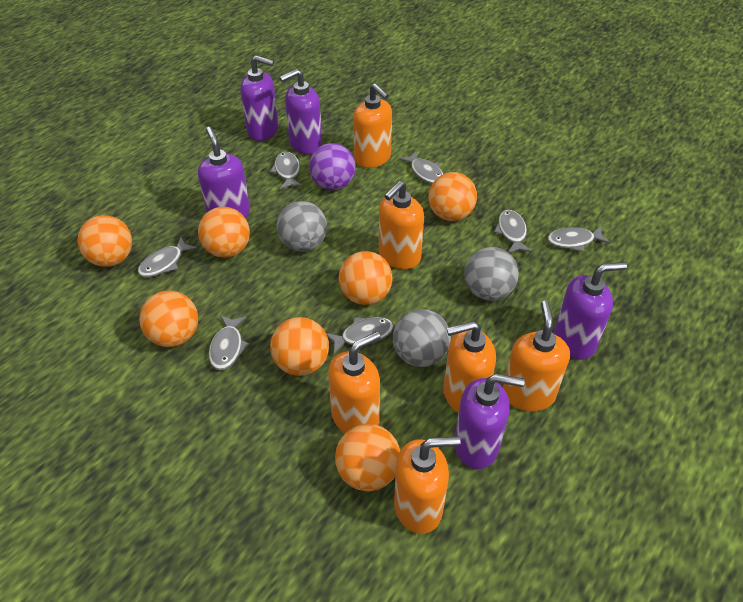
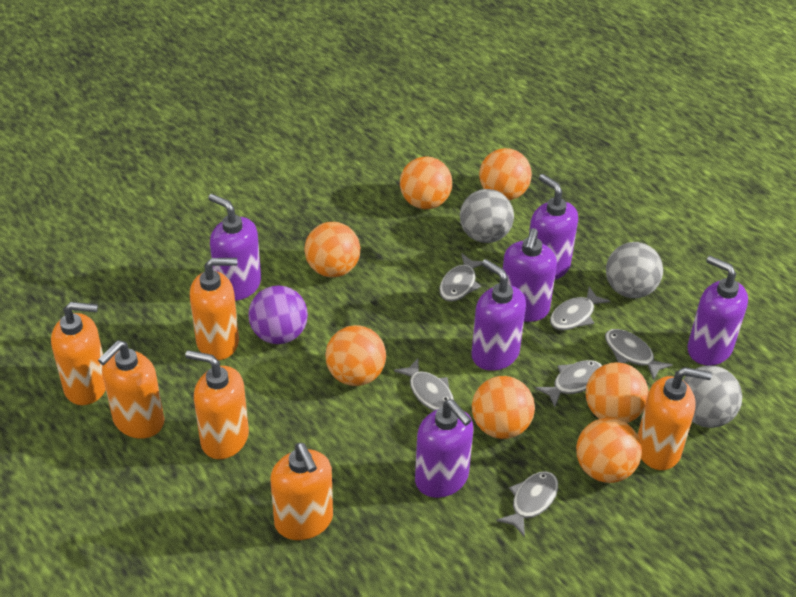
grey fish: [138,237,197,277] [209,315,249,370] [270,152,303,189] [326,317,394,354] [399,151,443,184] [494,210,532,253] [547,226,610,252] = 7 -> [394,359,454,411] [439,253,482,302] [496,471,558,537] [535,360,602,407] [550,287,610,330] [605,329,673,380] = 6
purple soap dispenser: [198,127,250,218] [240,55,279,141] [280,69,322,154] [454,374,525,469] [554,262,627,360] = 5 -> [208,194,261,301] [415,399,473,498] [471,259,526,371] [503,228,557,322] [529,174,578,280] [687,256,748,366] = 6

